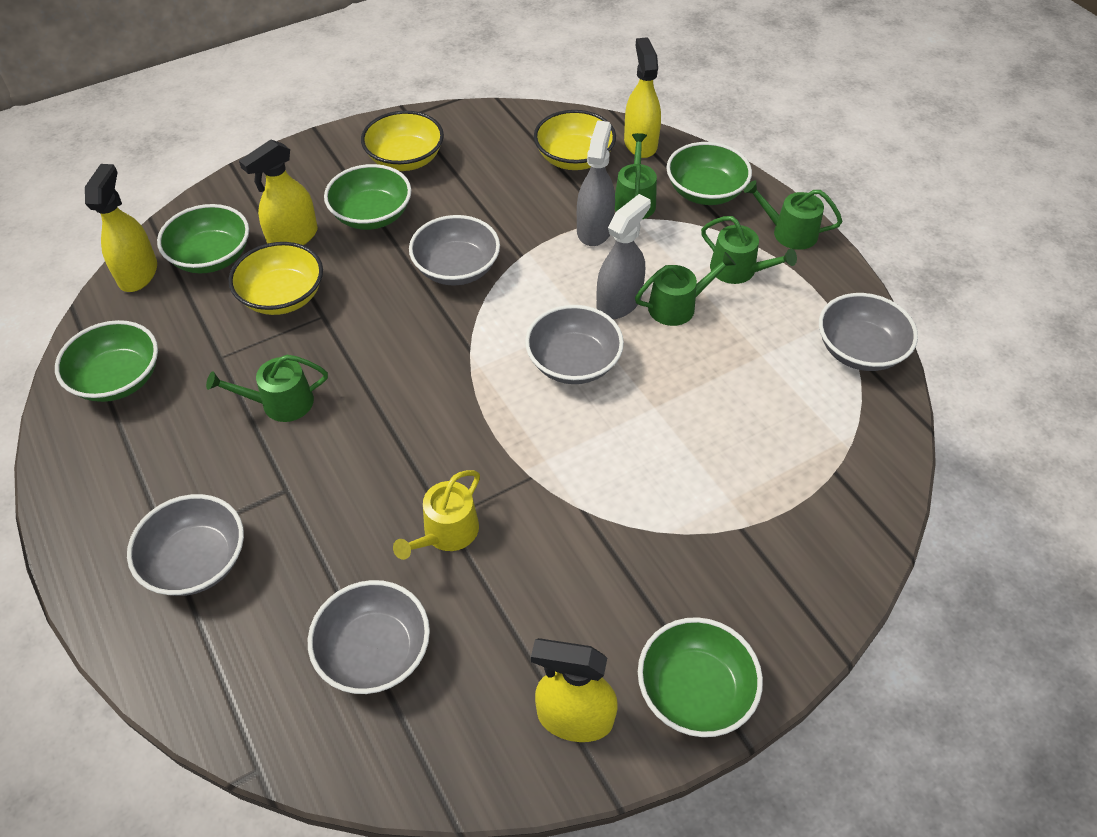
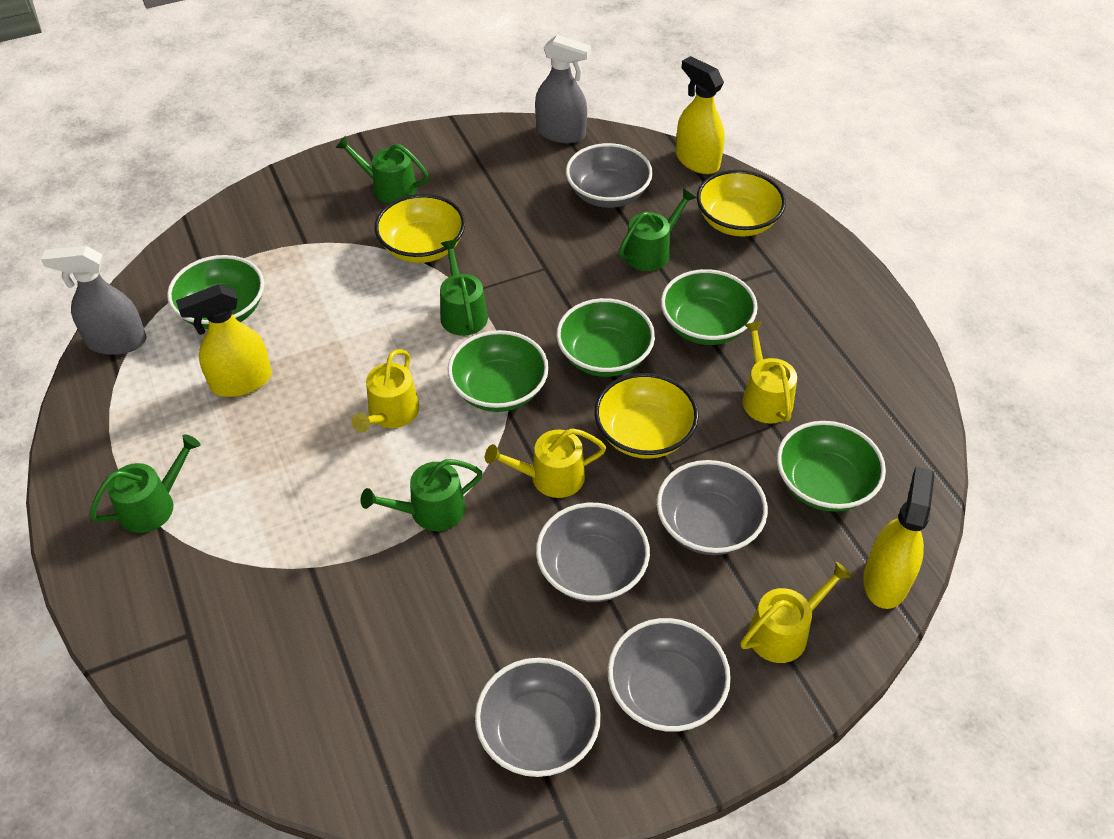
yellow spray bottle: [85,164,157,292] [239,139,318,245] [531,638,618,742] [624,37,661,158] = 4 -> [176,284,272,397] [676,56,725,174] [863,466,935,609] = 3
yellow watering can: [393,470,480,560] = 1 -> [352,349,419,432] [485,428,606,498] [740,562,852,663] [743,321,797,424] = 4

